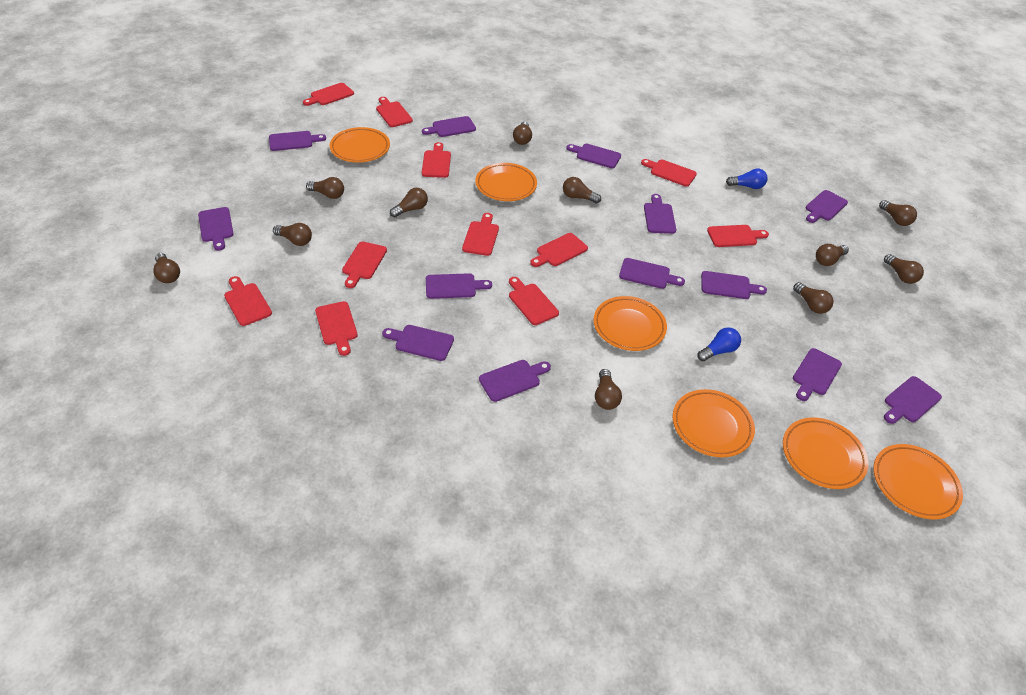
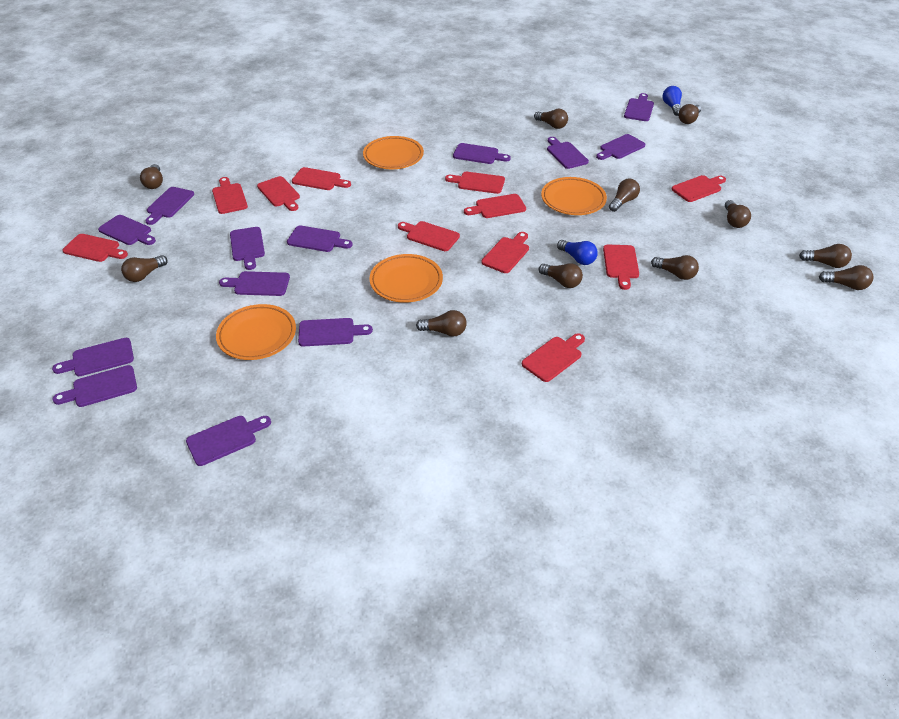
orange plate: [330,127,390,163] [475,163,537,201] [594,296,667,351] [673,389,755,457] [783,417,868,489] [873,444,963,519] = 6 -> [216,304,296,360] [363,136,424,169] [369,254,443,303] [541,177,607,215] = 4

